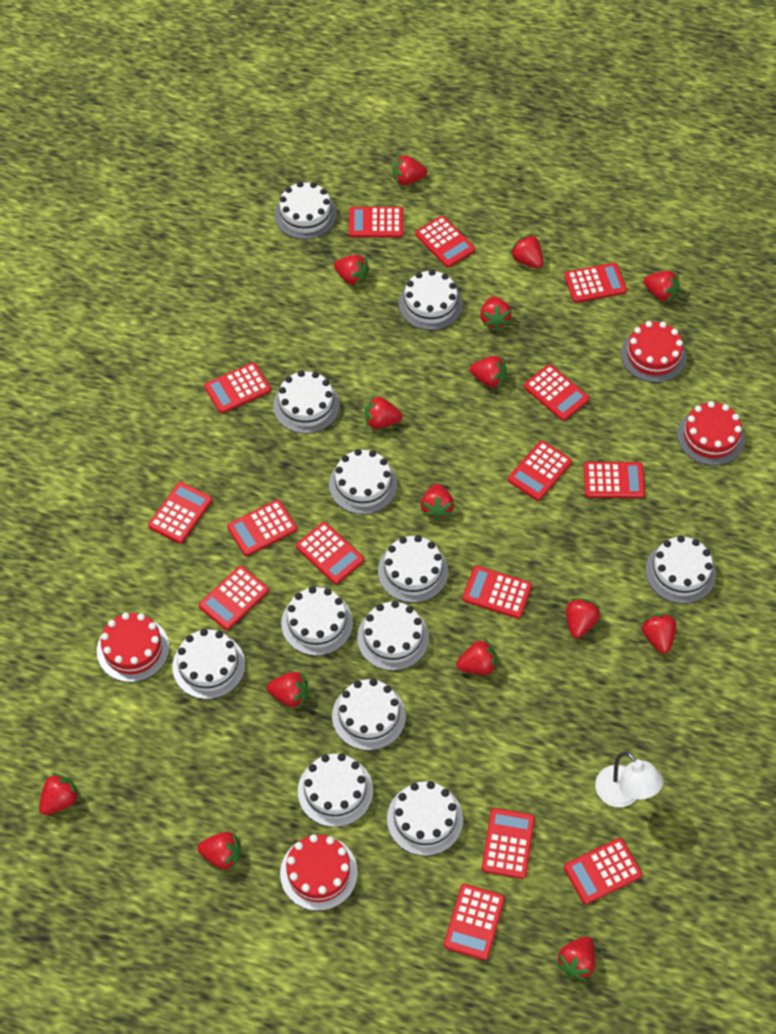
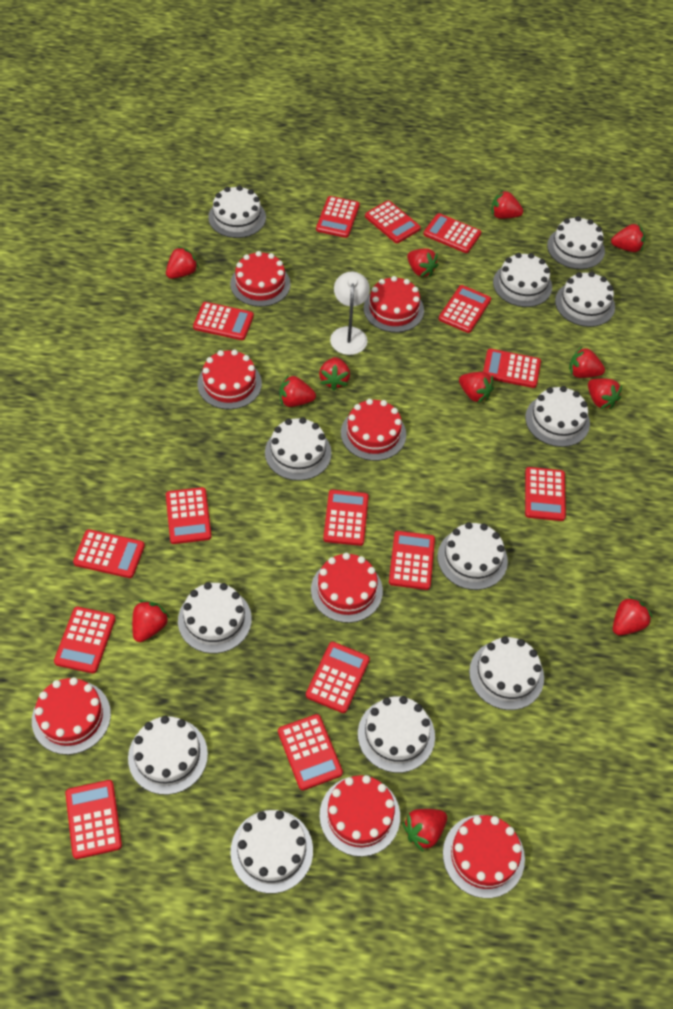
red cake: [97,613,169,682] [280,834,358,911] [621,321,686,383] [677,401,745,466] = 4 -> [32,677,111,755] [197,349,262,409] [230,251,291,307] [311,553,383,623] [320,775,400,857] [341,399,406,461] [364,276,424,332] [443,815,525,898] = 8
red strawberry: [39,773,81,815] [198,832,241,871] [267,672,308,708] [334,255,370,286] [365,395,402,429] [393,155,427,185] [421,484,454,521] [456,639,497,675] [470,356,507,388] [480,296,512,331] [510,234,543,269] [556,936,595,981] [566,598,600,638] [642,613,677,654] [644,271,680,302] = 15 -> [132,600,170,642] [166,246,199,279] [280,374,316,407] [319,357,350,391] [402,809,447,851] [407,249,438,277] [459,372,494,403] [491,190,523,219] [569,347,605,378] [588,378,622,409] [611,224,645,252] [613,596,652,636] = 12

